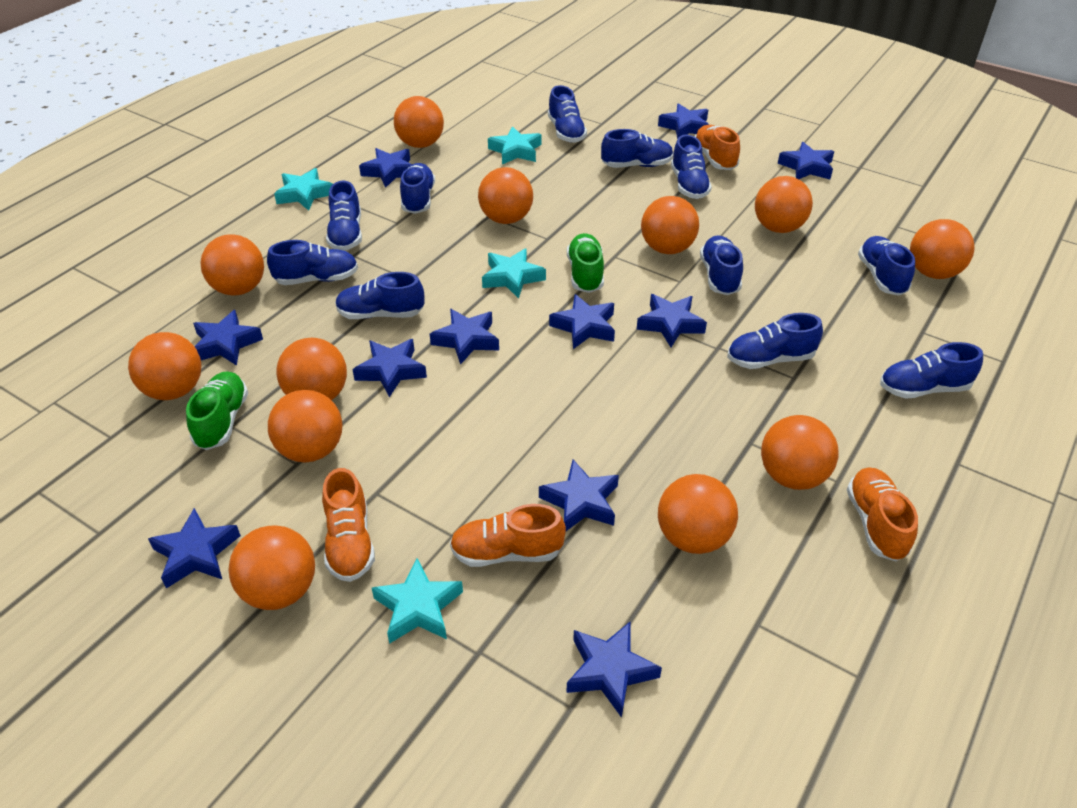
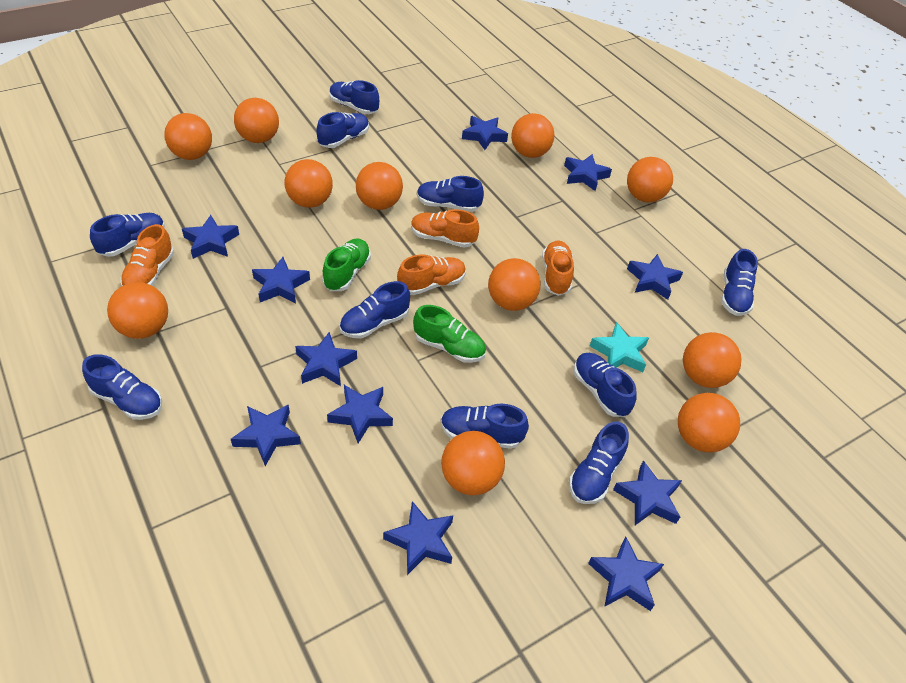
blue shoe: [267,240,358,285] [326,180,362,251] [335,272,424,319] [400,163,435,214] [548,85,587,143] [601,129,674,168] [671,135,712,199] [700,236,743,295] [727,313,823,369] [858,236,915,296] [880,342,983,399] = 11 -> [82,354,162,420] [90,213,165,257] [317,112,369,148] [329,80,379,114] [339,281,410,339] [417,176,484,212] [441,403,529,449] [569,421,629,504] [574,353,637,417] [721,249,758,316] = 10
orange ball: [128,332,201,400] [201,234,264,295] [228,526,315,610] [268,390,342,463] [276,338,347,400] [394,96,444,148] [478,167,533,224] [641,196,699,254] [658,474,738,554] [755,176,813,233] [761,415,838,490] [910,219,974,279] = 12 -> [107,282,168,339] [164,113,212,160] [234,98,279,143] [285,159,333,208] [356,162,403,210] [441,431,505,495] [488,258,541,311] [511,113,554,158] [627,157,673,203] [678,393,740,452] [683,332,742,388] = 11
turquoise star: [274,168,333,210] [372,558,463,644] [482,248,546,298] [488,126,542,165] = 4 -> [590,322,649,372] = 1

